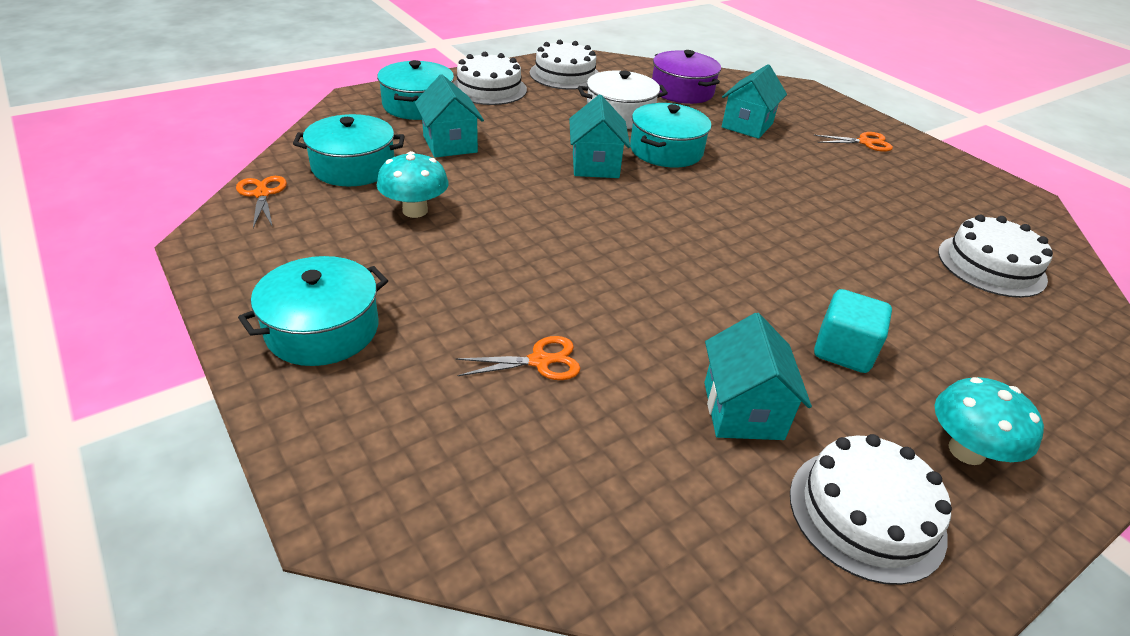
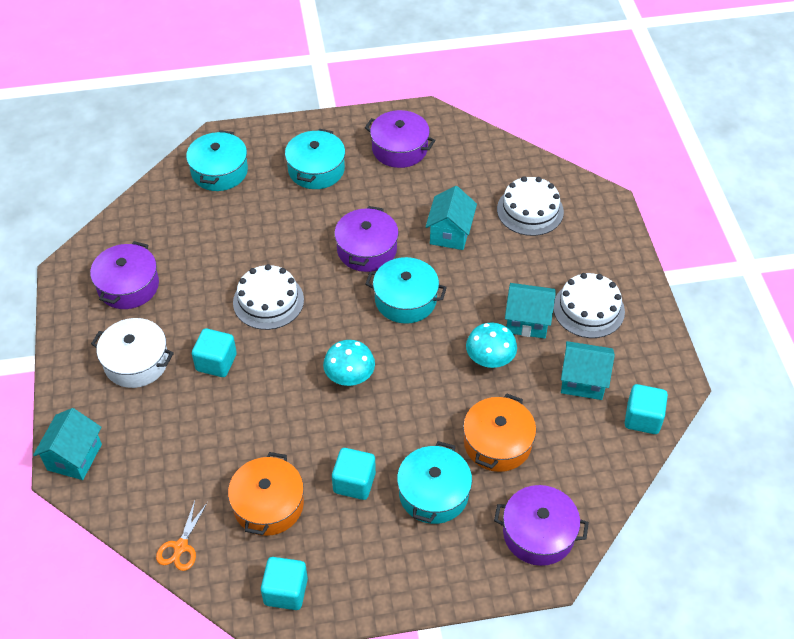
orange pot: none = 0 -> [228,452,304,536] [463,394,536,472] = 2
orange scissors: [236,176,287,228] [456,336,581,380] [814,132,893,152] = 3 -> [156,501,208,571] = 1
purple pot: [652,50,721,104] = 1 -> [90,241,159,309] [334,206,399,272] [365,110,436,168] [494,485,589,566] = 4
turquoise cube: [814,289,892,373] = 1 -> [192,328,237,377] [261,557,308,610] [332,448,376,500] [625,384,668,434] = 4
white cake: [453,52,527,105] [530,40,599,90] [790,434,952,585] [938,215,1053,298] = 4 -> [233,264,304,330] [497,176,564,236] [553,273,625,338] = 3

